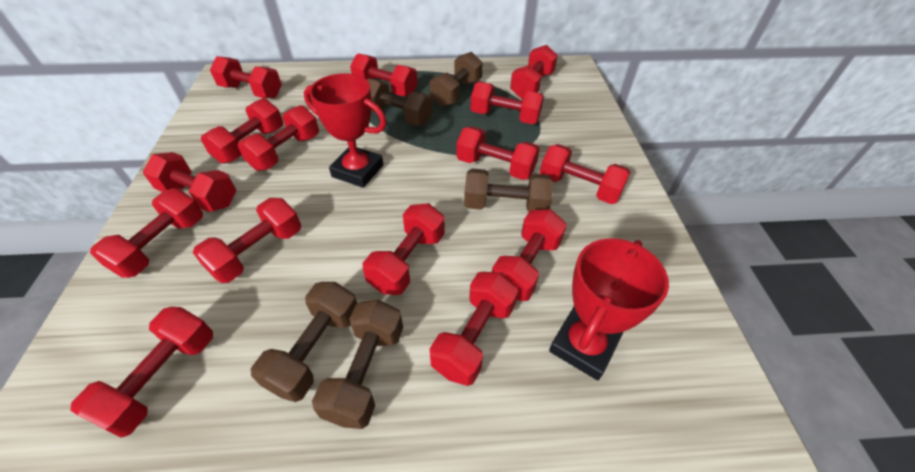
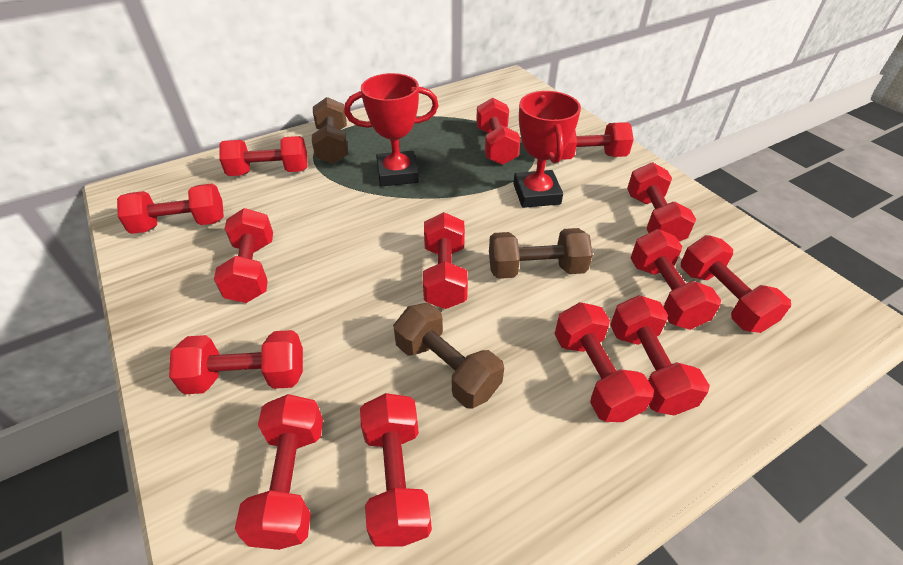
brown dumbbell: [251,282,357,402] [312,300,403,429] [367,79,432,126] [430,52,483,107] [464,169,553,212] = 5 -> [312,97,348,164] [393,303,504,408] [489,228,593,279] = 3
red dumbbell: [70,307,213,438] [90,188,203,278] [143,152,236,212] [193,198,301,283] [201,98,283,164] [210,56,282,98] [238,105,319,171] [350,53,418,97] [363,203,445,295] [430,272,518,386] [456,126,540,180] [471,82,544,124] [492,209,567,301] [510,45,558,99] [540,144,631,204] = 15 -> [117,184,224,234] [169,330,303,395] [214,208,273,303] [219,136,308,176] [235,394,323,550] [360,393,432,547] [423,212,468,309] [476,97,521,165] [555,302,654,422] [561,122,634,160] [610,295,710,416] [627,162,696,242] [631,229,721,330] [681,235,791,333] = 14

